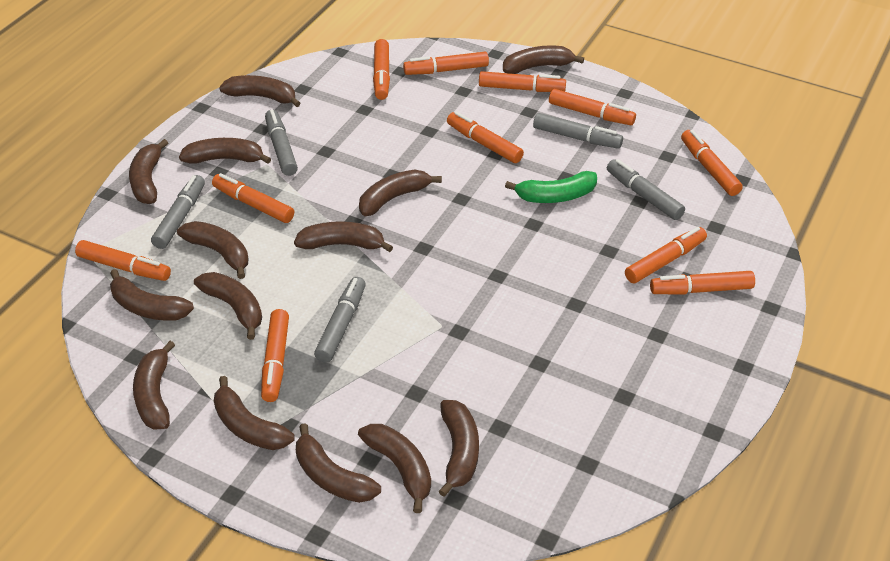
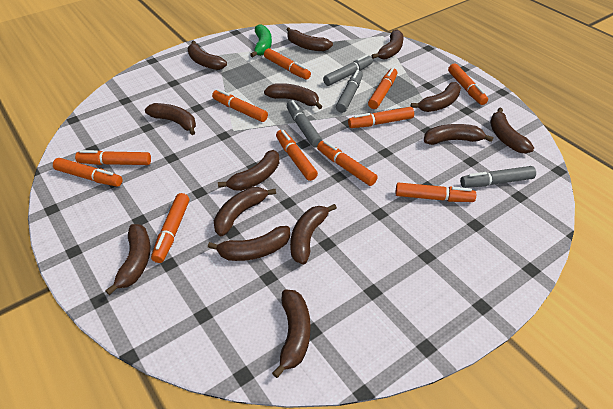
grey marker: [151,175,205,249] [265,110,298,176] [314,277,366,363] [533,113,623,149] [607,159,685,220] = 5 -> [287,100,322,148] [323,55,373,86] [336,70,363,113] [460,166,536,188] = 4

